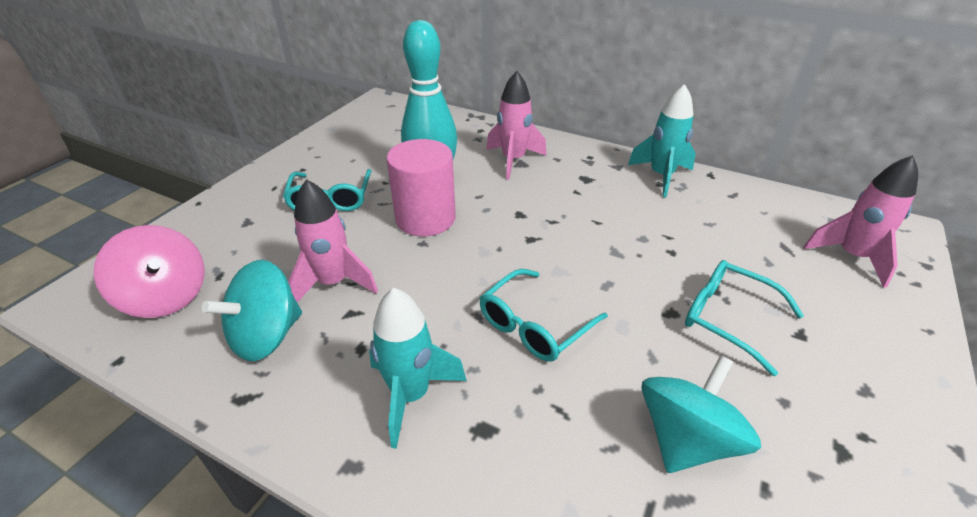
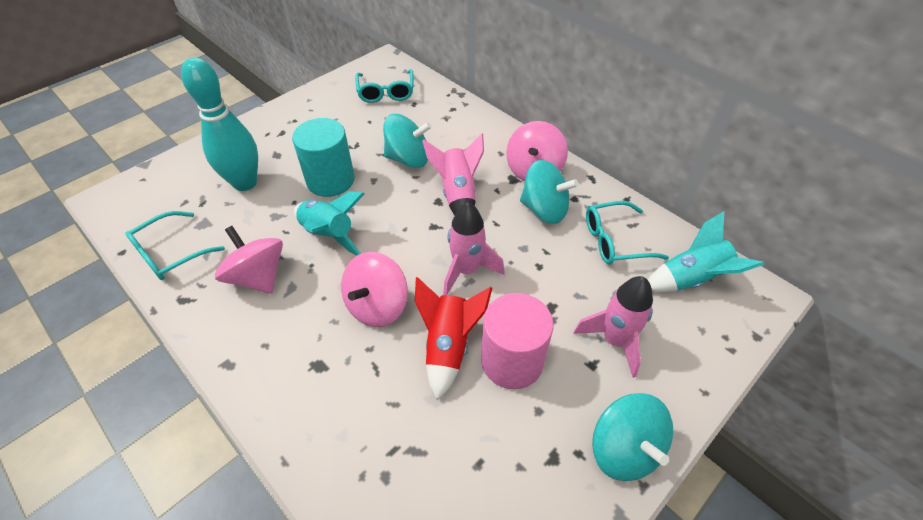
pink spinning top: [94,225,205,318] = 1 -> [215,226,283,294] [341,252,408,327] [506,121,568,181] = 3
red rocket: none = 0 -> [415,277,492,400] = 1
turquoise cylinder: none = 0 -> [292,118,355,197] = 1
turquoise spinning top: [202,260,302,361] [641,355,761,473] = 2 -> [383,114,432,168] [520,160,579,224] [592,393,674,481] = 3

